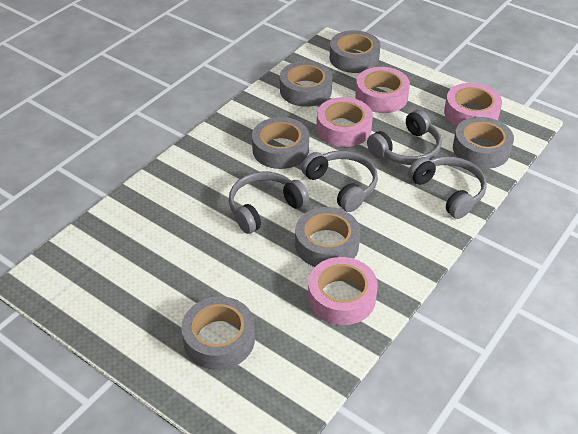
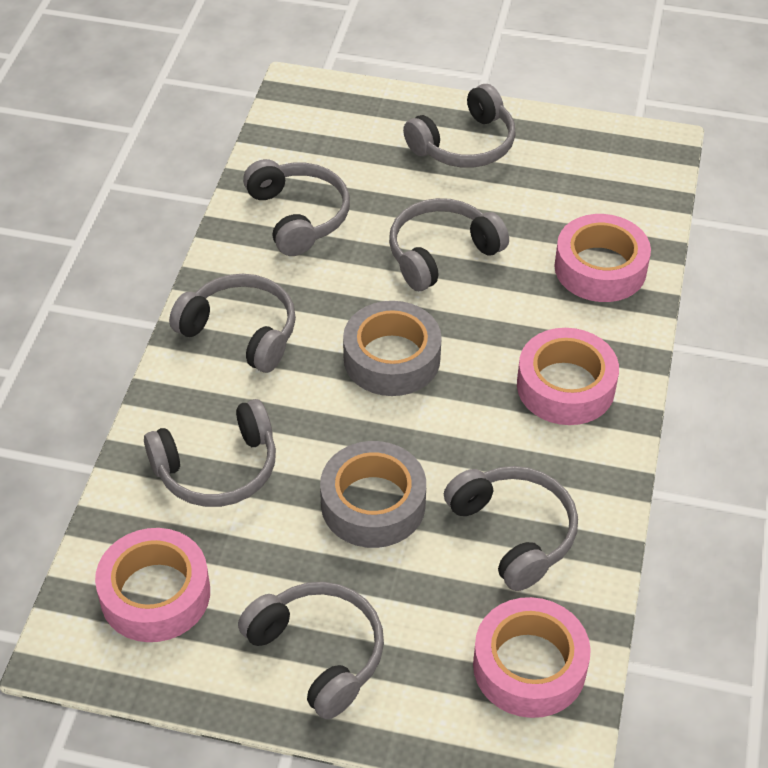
grey headphones: [229,172,309,234] [301,150,378,212] [367,110,442,165] [408,156,487,219] = 4 -> [144,399,276,507] [169,274,296,373] [238,582,384,719] [243,159,350,256] [389,198,509,291] [403,84,516,168] [444,466,578,591] = 7
grey tape: [181,296,255,370] [252,117,309,169] [280,61,333,107] [295,207,360,267] [330,30,380,73] [453,117,514,169] = 6 -> [320,441,426,548] [343,301,442,396] = 2

